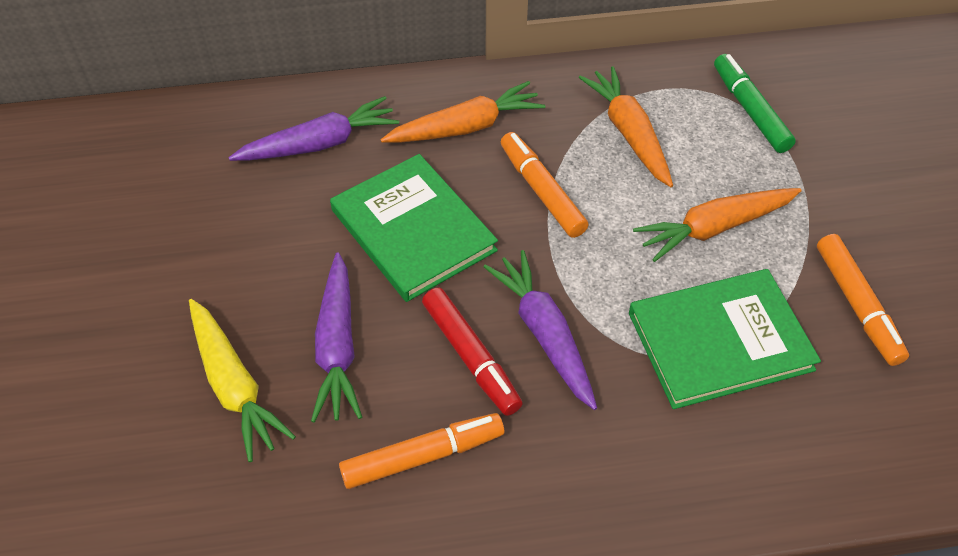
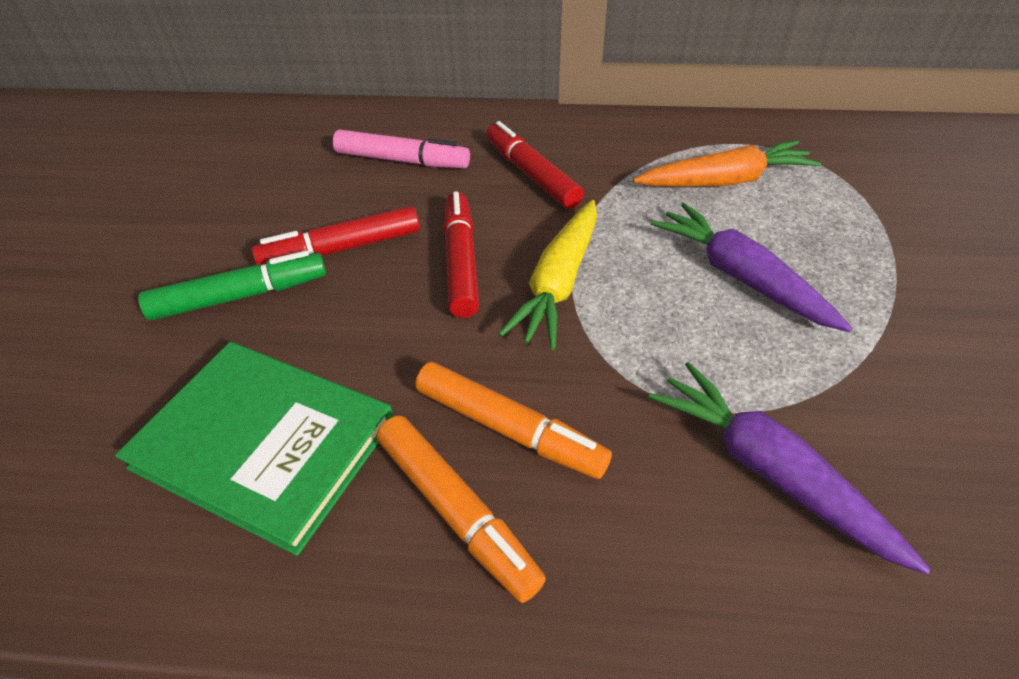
green book: [330,154,498,302] [629,269,821,409] = 2 -> [115,342,394,556] = 1
orange carrot: [381,81,545,143] [578,66,673,187] [633,188,802,262] = 3 -> [633,140,821,187] = 1
orange marker: [339,413,504,489] [501,132,589,238] [817,234,909,366] = 3 -> [377,415,546,603] [415,362,612,479] = 2
pink marker: none = 0 -> [333,130,470,168] = 1
purple carrot: [229,96,399,161] [311,252,362,423] [484,250,597,410] = 3 -> [649,362,931,575] [650,203,853,332] = 2
red marker: [422,288,523,416] = 1 -> [252,206,420,265] [444,191,479,318] [486,121,584,209] = 3

